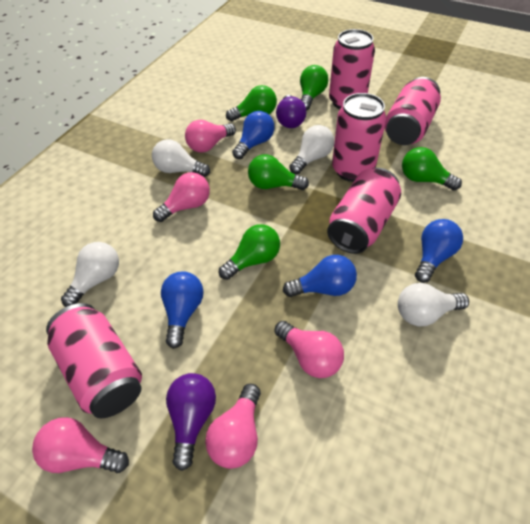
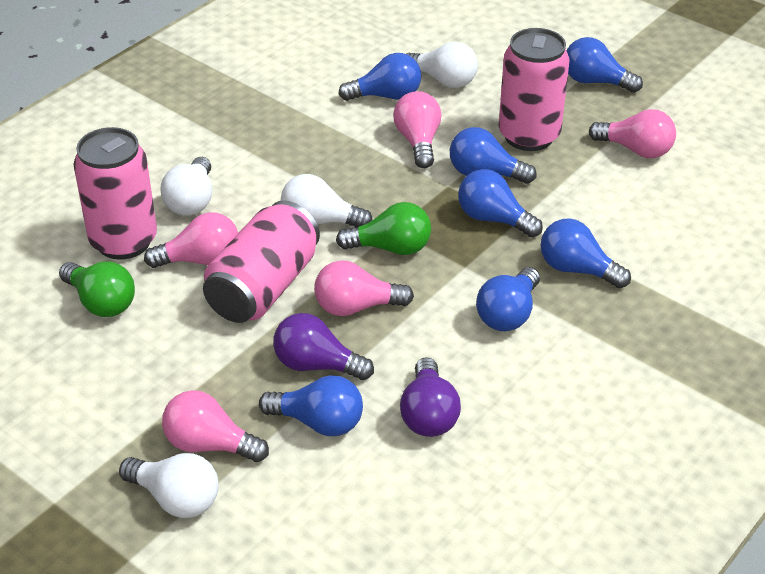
blue light bulb: [161,271,204,349] [232,111,274,159] [283,255,357,297] [415,219,463,283] = 4 -> [259,375,363,436] [338,53,421,101] [450,127,537,184] [458,169,543,237] [476,267,540,331] [540,218,631,288] [566,37,643,93] = 7
green light bulb: [219,224,280,280] [226,85,277,121] [248,154,309,190] [300,65,328,111] [402,147,462,191] = 5 -> [59,262,135,317] [336,202,431,255] = 2
pink can: [46,303,142,418] [327,168,401,254] [329,29,375,109] [332,93,386,182] [385,77,441,145] = 5 -> [73,127,157,259] [203,201,320,323] [499,28,570,151] = 3

